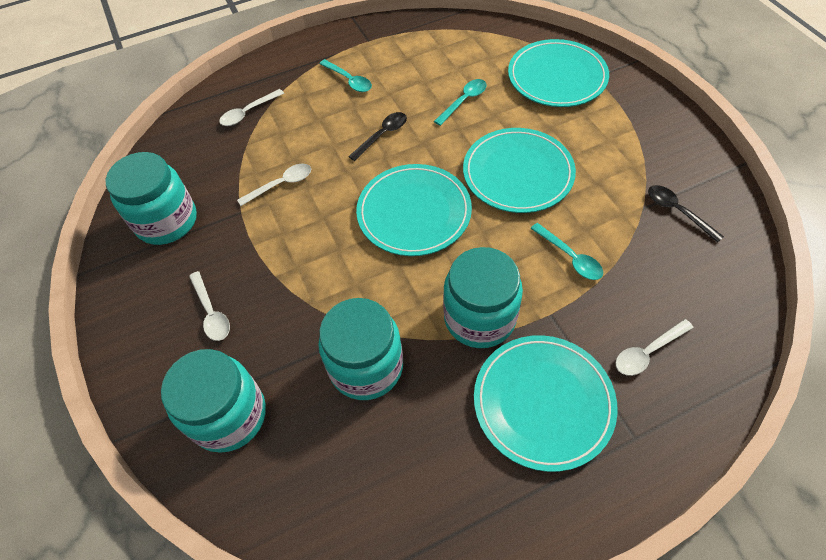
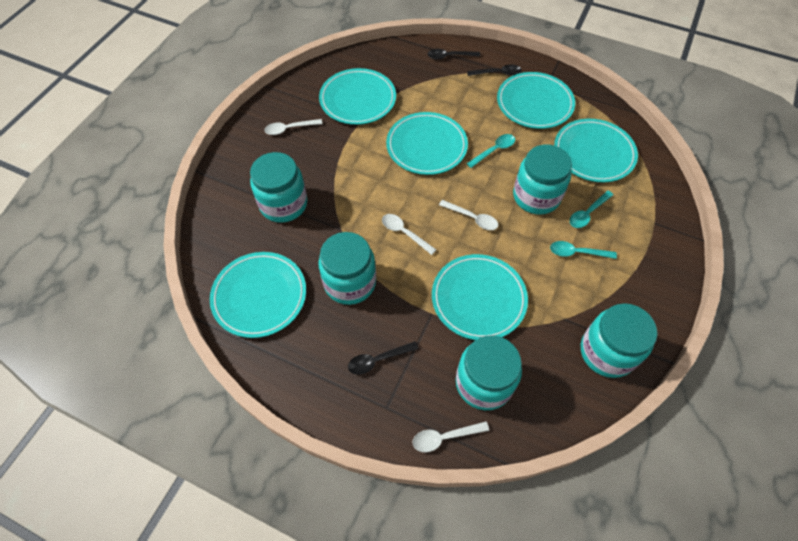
black spoon: [348,112,407,161] [648,185,724,243] = 2 -> [348,341,419,375] [428,49,480,59] [467,64,522,76] = 3
turquoise jar: [105,152,197,245] [161,349,266,453] [318,298,403,400] [443,247,523,348] = 4 -> [250,152,307,223] [318,232,376,305] [456,335,522,410] [513,145,572,215] [581,303,658,378] = 5
turquoise plate: [356,164,472,256] [463,128,576,213] [474,335,618,472] [508,39,609,107] = 4 -> [210,252,306,338] [319,68,396,125] [386,112,468,175] [432,254,528,340] [497,72,575,129] [554,119,638,182] = 6

